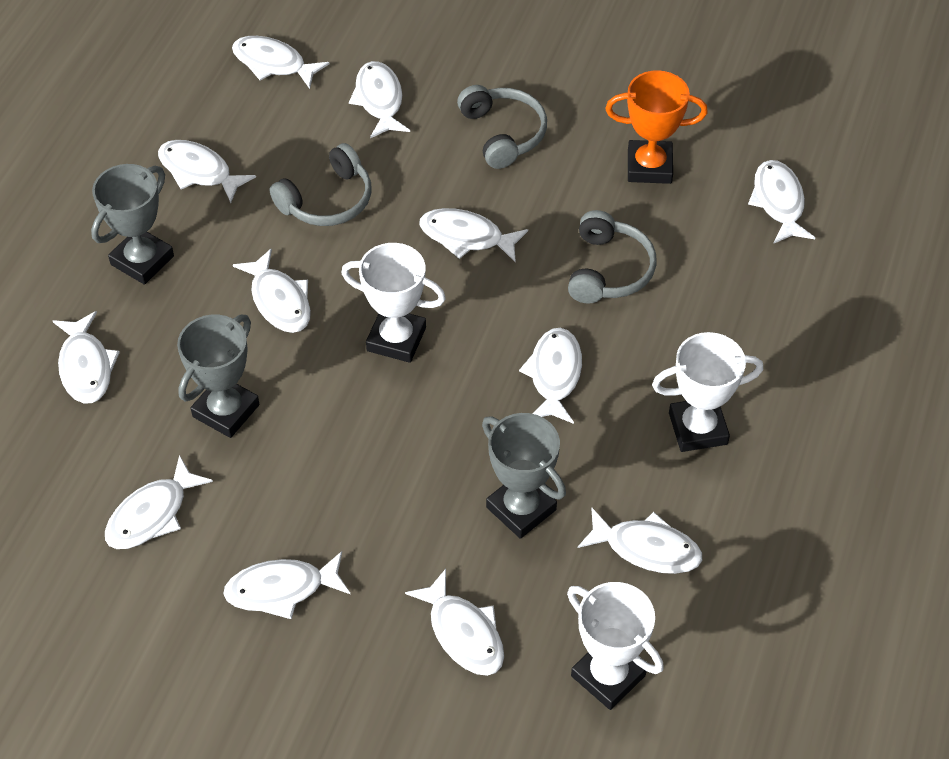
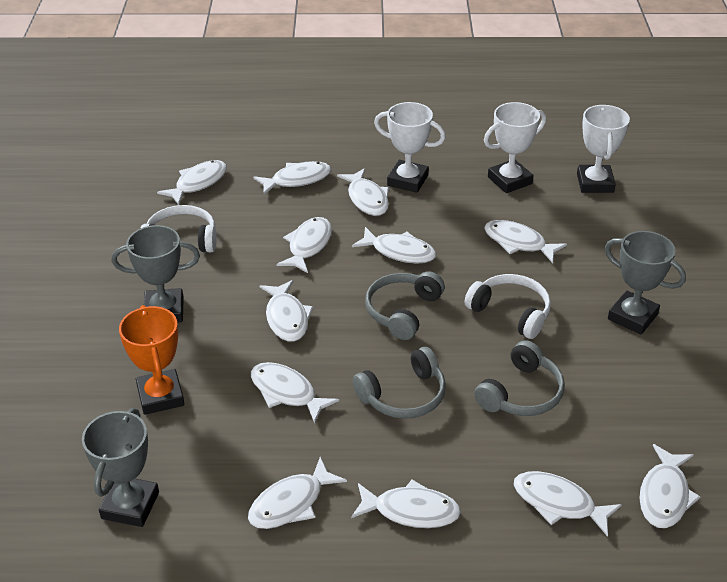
white headphones: none = 0 -> [140,205,217,252] [464,274,551,339] = 2

